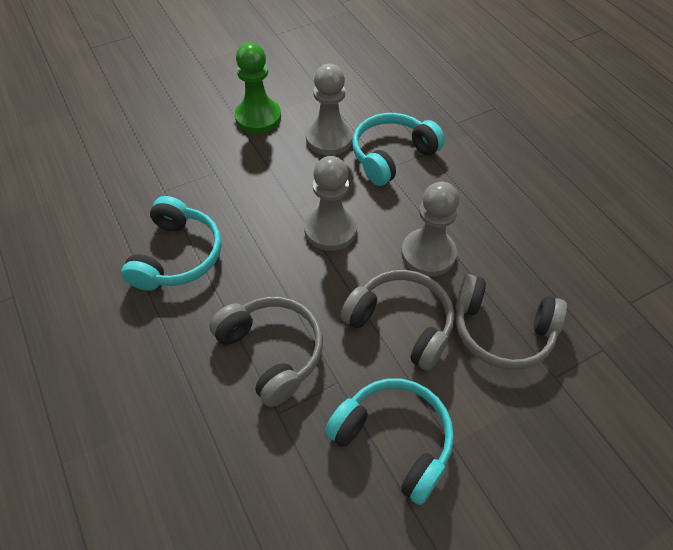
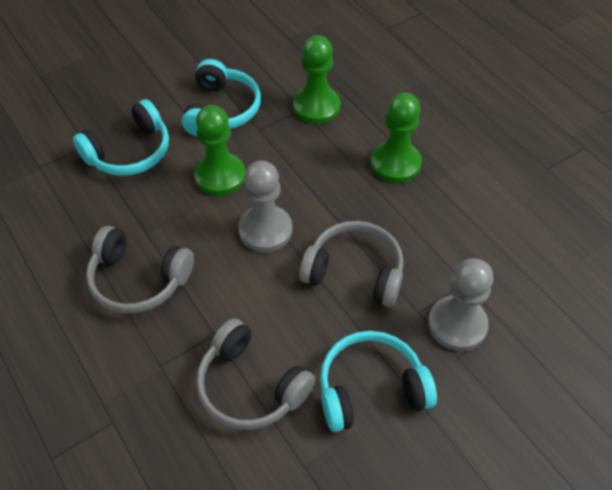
green pawn: [235,43,281,134] = 1 -> [194,105,245,196] [293,35,340,124] [371,93,422,183] = 3
grey pawn: [304,156,357,251] [306,64,353,156] [401,182,459,277] = 3 -> [238,160,292,252] [428,258,493,351] = 2

